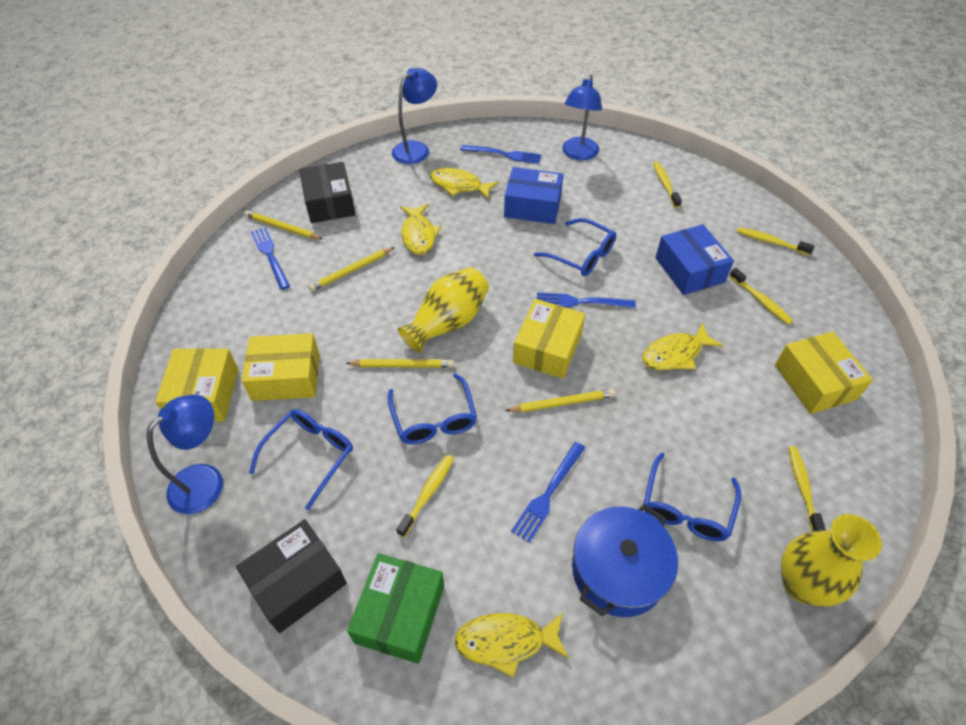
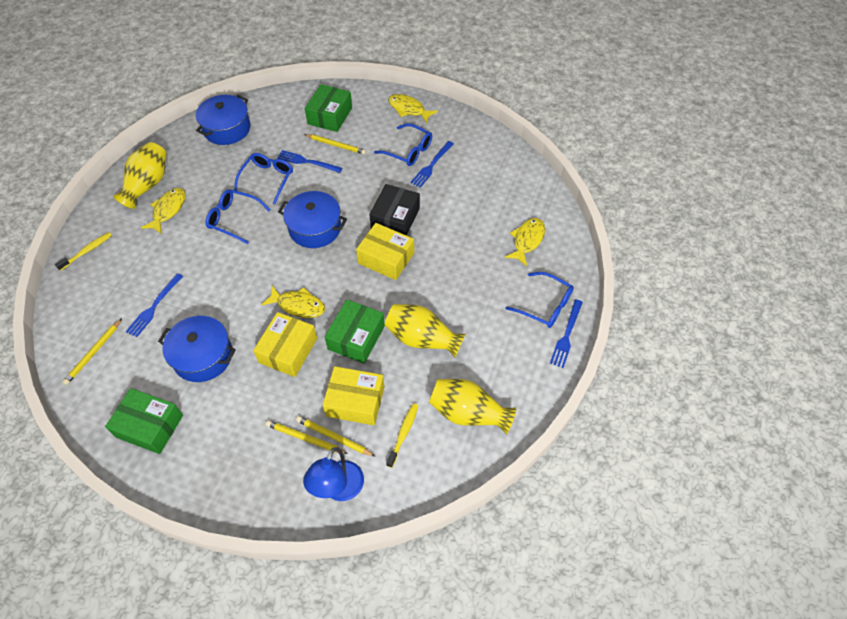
black box: [236,519,347,633] [299,162,356,223] = 2 -> [369,184,420,236] = 1
blue box: [504,167,564,224] [655,225,734,295] = 2 -> none = 0
blue lamp: [147,394,223,514] [392,68,437,164] [562,74,602,160] = 3 -> [303,447,364,501] = 1
blue pot: [572,504,678,617] = 1 -> [158,316,236,382] [196,95,251,145] [278,191,347,248] = 3
green box: [347,553,444,664] = 1 -> [105,388,183,454] [305,84,352,132] [325,300,385,364] = 3
yellow box: [155,348,238,421] [242,333,320,401] [513,299,585,379] [775,332,873,414] = 4 -> [253,312,317,377] [323,366,384,425] [356,223,414,280] = 3
yellow toothbrush: [396,455,454,537] [653,162,682,208] [729,268,793,325] [737,227,815,256] [788,446,826,531] = 5 -> [55,232,112,271] [386,403,418,468] = 2
yellow vase: [398,267,489,353] [781,514,882,607] = 2 -> [113,142,167,209] [384,304,465,357] [429,379,516,434] = 3

